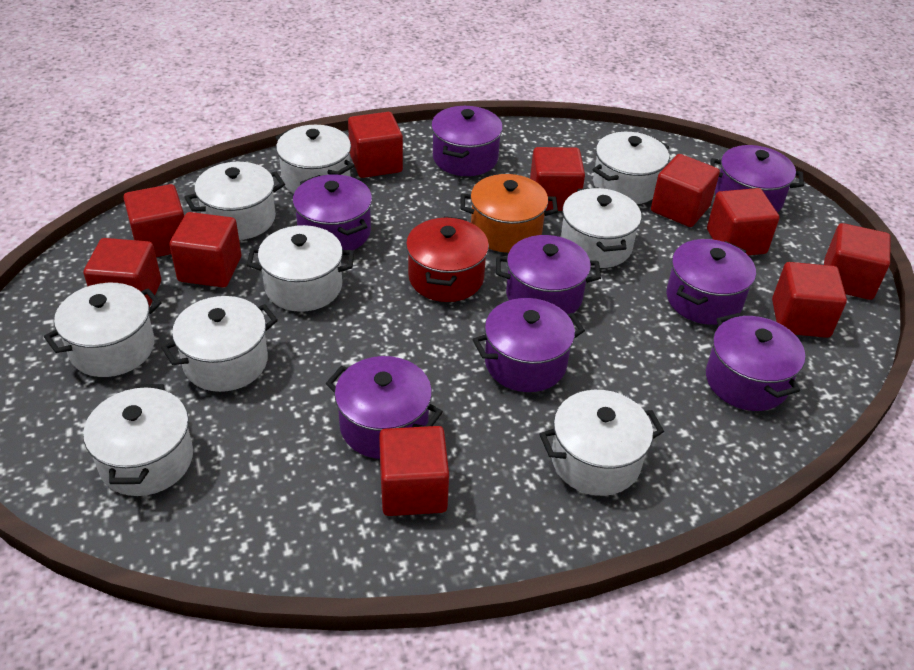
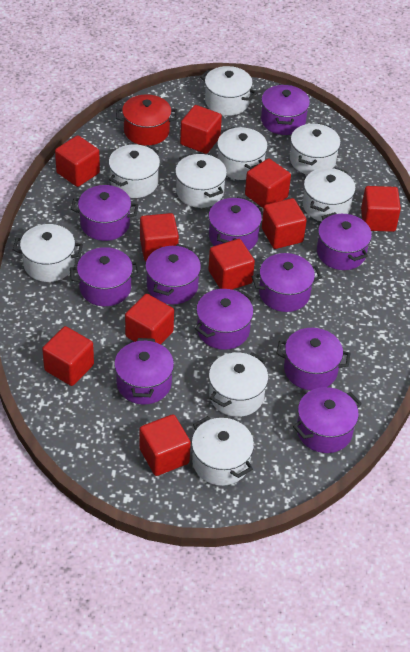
orange pot: [460,174,558,253] = 1 -> none = 0
purple pot: [293,174,372,250] [326,356,443,459] [431,106,503,176] [473,298,585,392] [496,235,601,314] [667,239,756,325] [706,313,805,411] [710,145,804,213] = 8 -> [70,247,140,306] [71,185,138,241] [114,338,174,404] [145,244,201,304] [195,289,254,350] [208,196,262,251] [251,253,322,312] [261,84,310,135] [276,328,351,390] [293,387,362,453] [317,212,372,270] = 11

